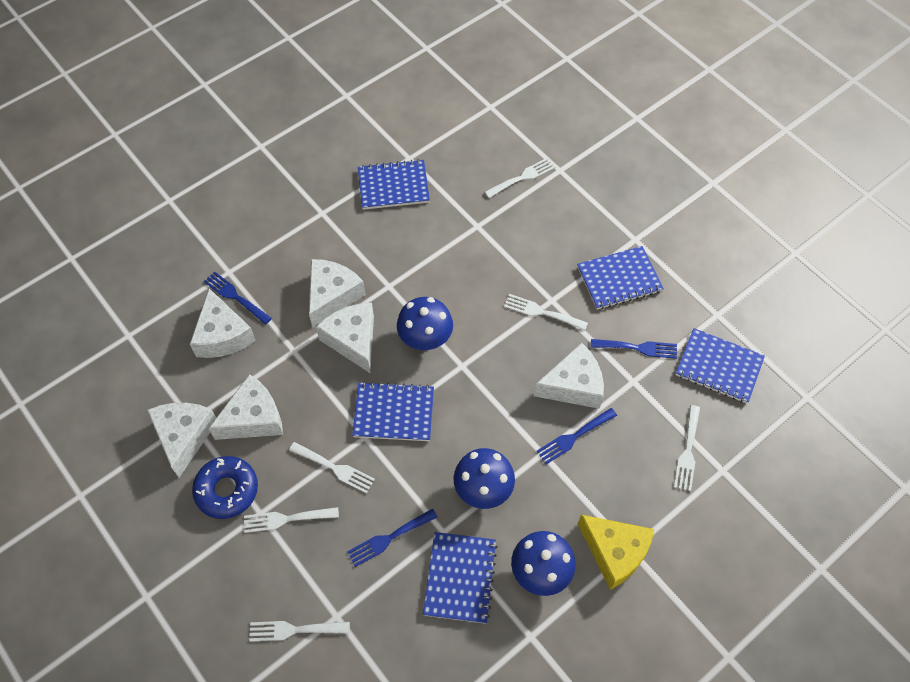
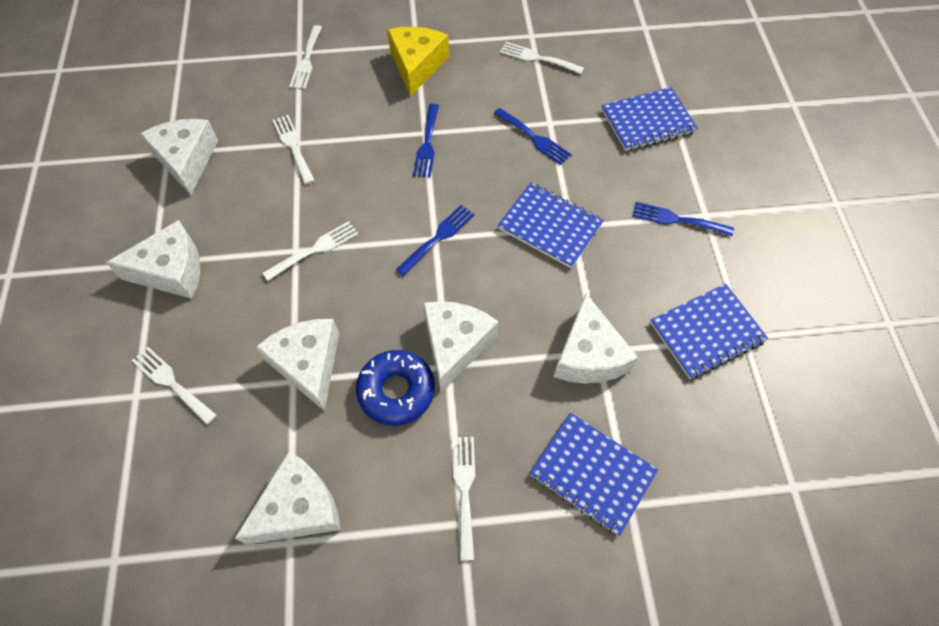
blue mushroom: [397,297,453,350] [453,448,515,509] [511,531,576,596] = 3 -> none = 0
blue notebook: [352,382,434,441] [358,159,430,210] [423,532,497,624] [577,246,664,310] [675,328,765,403] = 5 -> [497,182,604,268] [530,413,658,536] [601,87,698,151] [650,284,768,379] = 4

